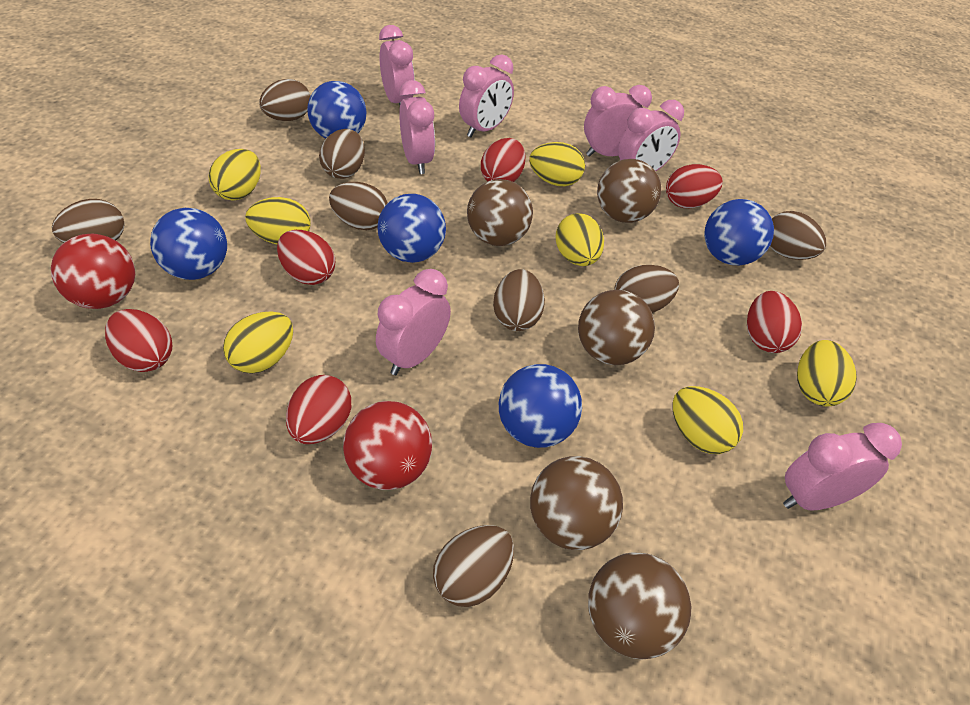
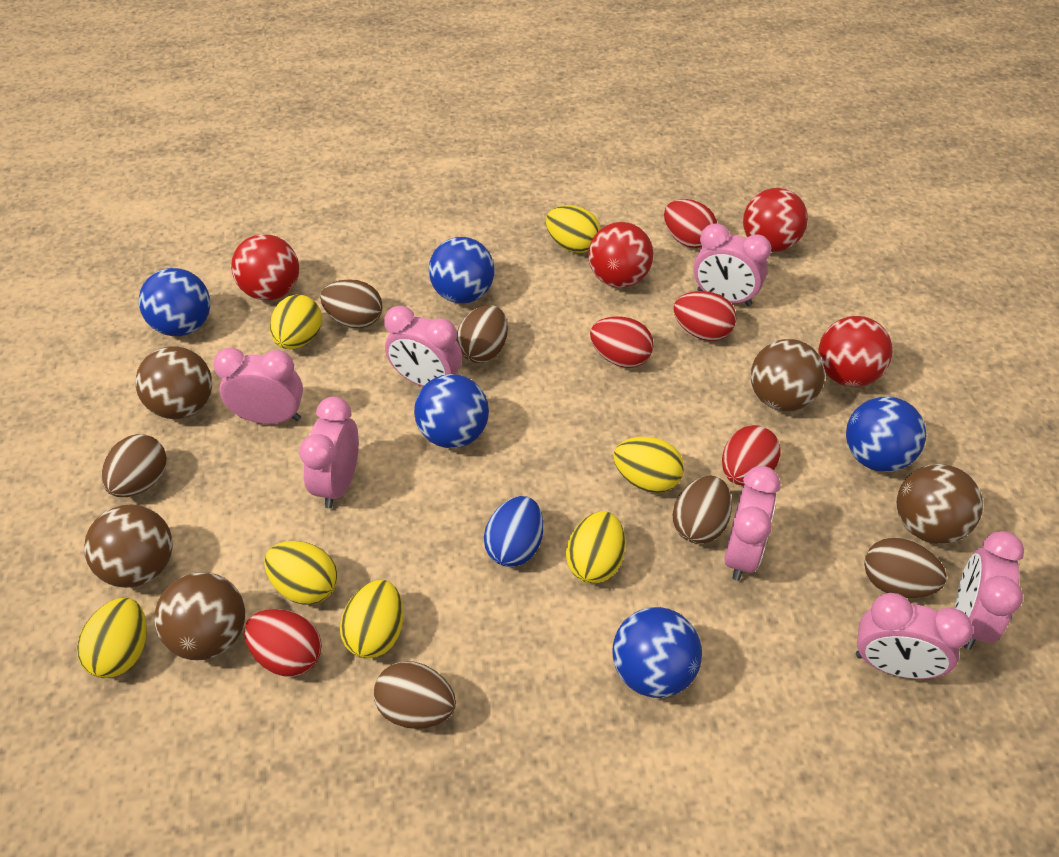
blue egg: none = 0 -> [484,496,543,567] = 1
brown egg: [52,199,124,243] [259,79,310,121] [319,129,365,179] [329,182,388,230] [433,525,514,607] [493,269,545,331] [614,265,679,313] [770,211,826,260] = 8 -> [101,434,167,497] [320,279,383,328] [374,661,456,729] [456,305,508,363] [673,476,732,544] [864,537,947,598] = 6
red ball: [51,234,135,309] [343,401,432,490] = 2 -> [231,234,299,301] [588,222,654,288] [743,188,808,252] [818,316,893,387] = 4
red egg: [105,309,172,372] [277,230,335,285] [286,375,351,444] [481,138,526,182] [666,164,723,208] [747,291,802,353] = 6 -> [244,609,322,677] [590,317,653,368] [664,199,717,248] [673,291,736,341] [722,425,781,486] = 5

